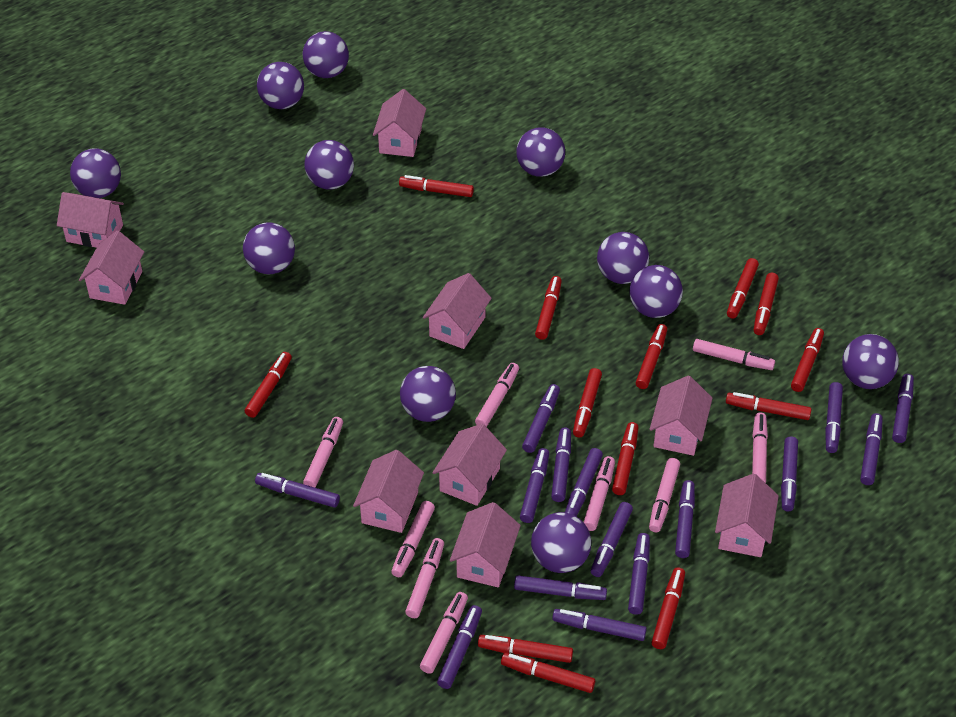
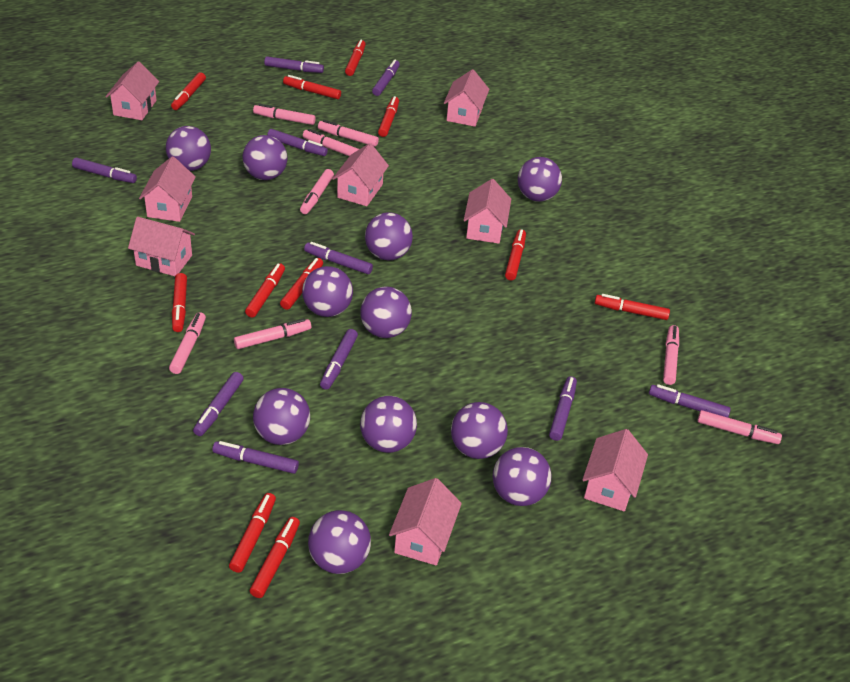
pink house: [57,192,124,248] [79,231,144,305] [353,450,424,533] [373,89,426,157] [423,273,492,349] [432,424,507,506] [450,502,521,587] [649,376,713,456] [715,473,779,557] = 9 -> [105,61,159,120] [128,217,195,276] [139,156,196,222] [332,143,389,206] [389,478,462,566] [444,69,489,127] [464,179,511,244] [582,429,648,511] = 8
pink marker: [303,417,343,487] [391,501,435,577] [405,538,444,618] [420,592,468,674] [475,363,519,427] [584,456,615,531] [649,458,680,532] [693,339,775,370] [752,412,768,483] = 9 -> [169,312,206,374] [234,318,311,349] [253,104,316,125] [300,169,334,214] [303,129,359,156] [318,120,379,147] [663,325,679,385] [697,410,782,444] = 8
purple marker: [255,473,340,508] [437,605,482,689] [514,575,607,600] [520,448,549,523] [522,384,560,453] [551,427,571,502] [552,609,647,641] [565,448,603,516] [591,502,633,577] [628,533,650,615] [675,480,695,558] [781,437,798,511] [825,382,843,453] [860,413,883,485] [892,374,914,443] = 15 -> [72,158,137,183] [193,372,244,436] [212,441,299,474] [264,56,324,73] [267,129,328,156] [304,242,373,274] [320,329,358,390] [372,59,400,96] [549,376,577,441] [649,384,731,417] = 10
red marker: [245,352,292,418] [399,175,474,197] [478,635,573,663] [501,653,595,693] [535,276,562,340] [573,368,602,437] [612,422,638,495] [636,324,667,389] [651,567,685,649] [726,392,811,420] [727,258,759,319] [754,273,779,335] [791,328,824,392] = 13 -> [171,72,206,110] [172,273,187,332] [229,493,276,573] [245,263,285,318] [250,517,300,598] [280,258,323,310] [283,75,341,99] [345,39,366,76] [378,96,399,137] [505,229,526,280] [595,294,670,320] = 11

